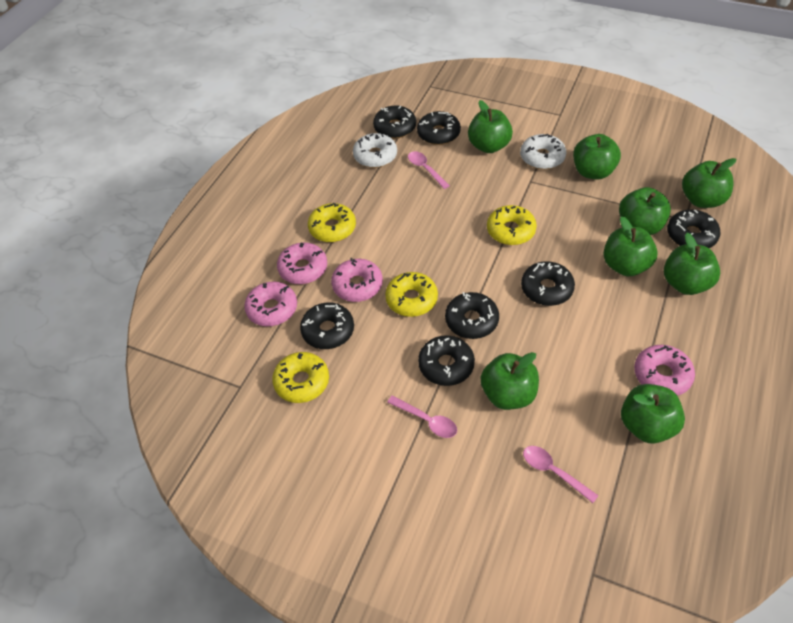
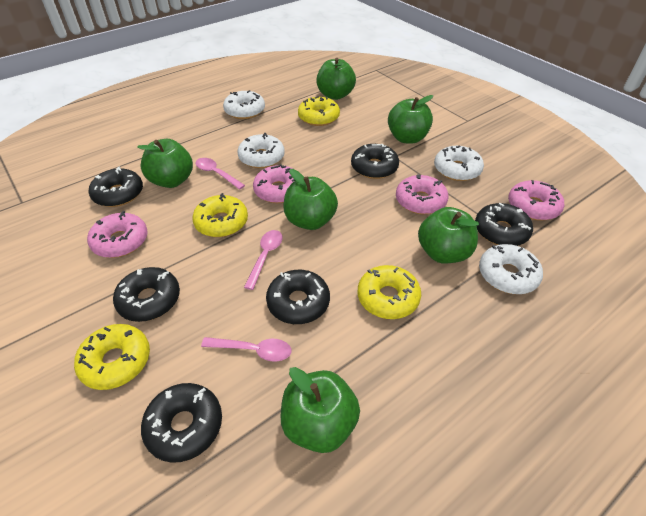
black donut: [300,302,354,349] [373,105,416,139] [417,111,461,145] [418,335,475,386] [445,292,499,339] [521,261,575,306] [667,209,720,248] = 7 -> [89,167,143,207] [113,267,180,322] [141,383,222,463] [266,270,330,324] [351,144,399,179] [475,203,533,246] = 6
green apple: [468,100,513,153] [481,352,539,410] [573,134,621,180] [603,216,658,276] [619,187,671,235] [621,384,685,444] [664,233,720,295] [682,158,736,208] = 8 -> [137,139,193,188] [281,367,360,453] [283,169,338,230] [316,58,356,100] [388,95,433,144] [418,207,479,263] = 6
white donut: [353,133,397,168] [520,134,566,169] = 2 -> [223,90,265,119] [237,133,285,168] [434,145,484,181] [479,244,543,294] = 4

